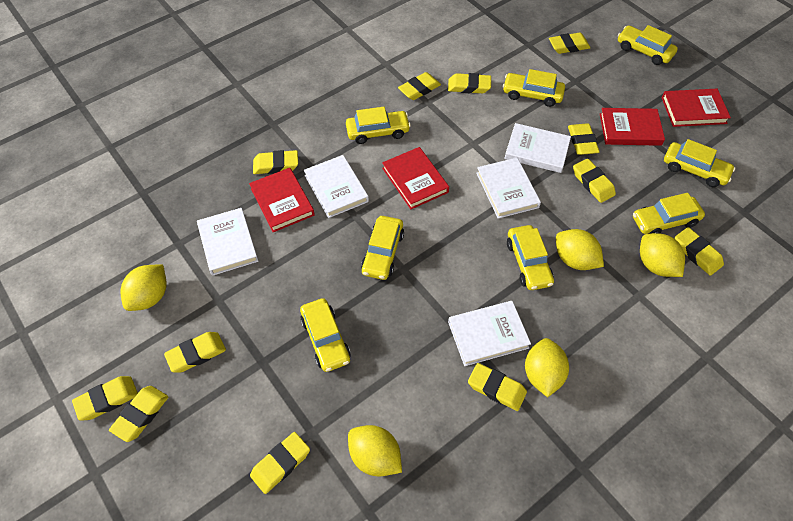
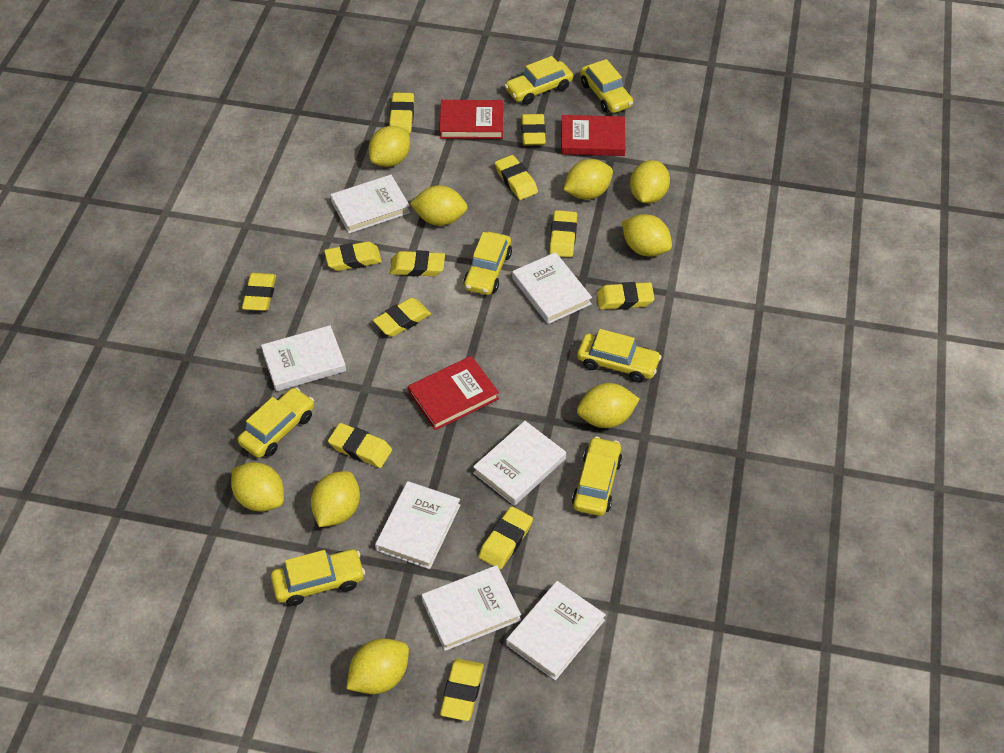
red book: [249,168,315,232] [382,147,449,209] [600,108,665,146] [662,89,731,127] = 4 -> [408,356,499,430] [439,100,503,139] [561,115,626,156] = 3
white book: [197,208,258,276] [304,155,369,218] [448,301,531,366] [476,158,541,219] [504,123,571,173] = 5 -> [261,325,346,391] [330,175,410,233] [375,481,460,569] [422,565,521,651] [473,421,566,506] [506,581,606,681] [512,252,592,324] = 7
yellow car: [300,298,351,372] [346,107,411,144] [361,216,404,280] [503,69,565,107] [507,225,554,290] [618,25,678,65] [633,193,705,234] [664,139,735,187] = 8 -> [238,387,314,458] [271,549,365,606] [464,232,512,295] [504,56,573,105] [572,437,623,516] [577,329,661,383] [580,59,633,113] = 7
yellow lemon: [121,264,167,311] [348,425,402,476] [525,338,569,397] [556,229,604,270] [640,233,685,277] = 5 -> [231,462,284,512] [311,471,360,527] [347,639,409,694] [369,126,410,167] [410,185,468,226] [564,159,613,199] [577,383,640,428] [622,214,672,256] [630,160,670,204] = 9

